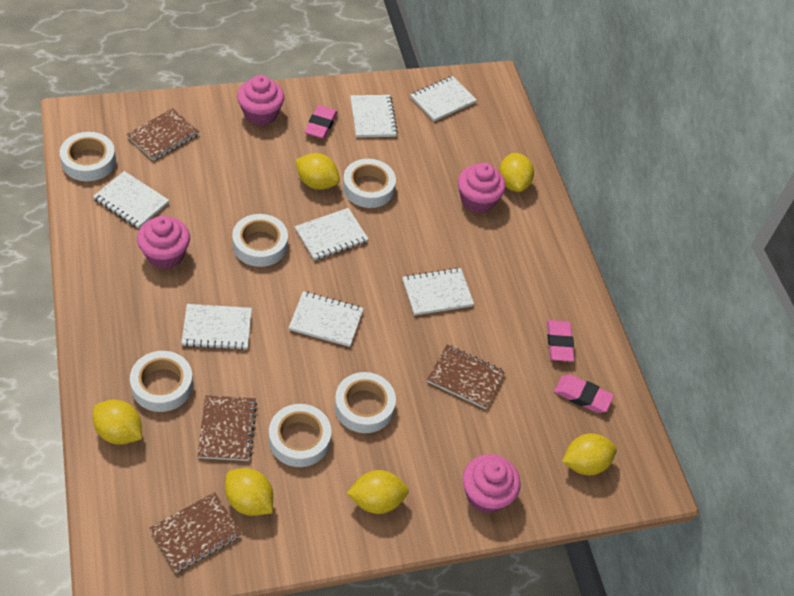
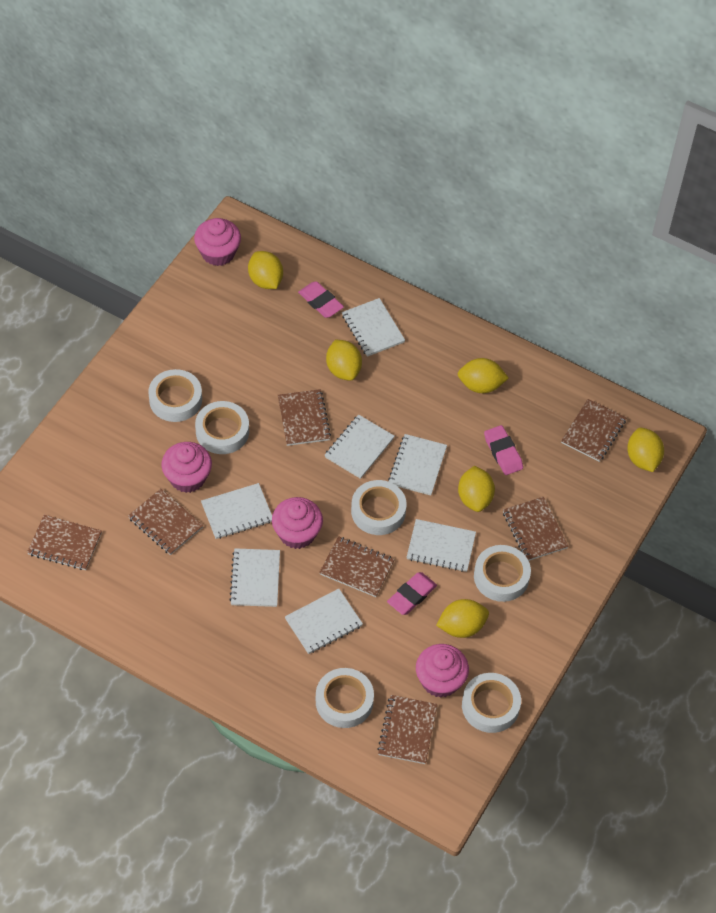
brown notebook: [126,108,199,161] [150,492,241,573] [197,395,257,461] [427,345,505,409] = 4 -> [27,515,102,570] [128,489,203,555] [278,389,331,446] [319,536,395,597] [377,695,438,764] [503,497,569,561] [561,399,627,462] = 7

